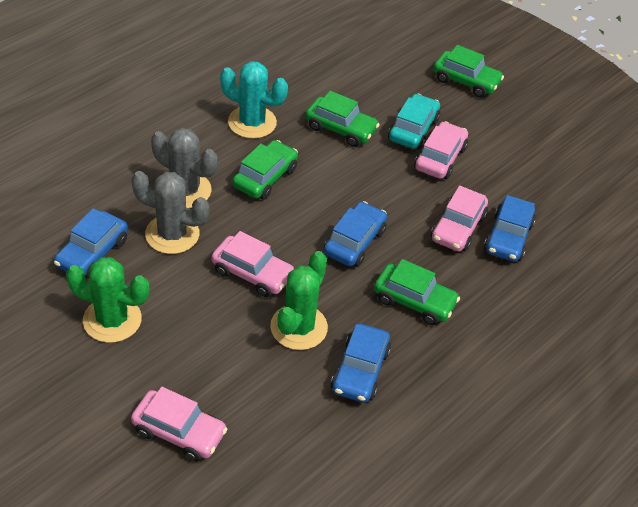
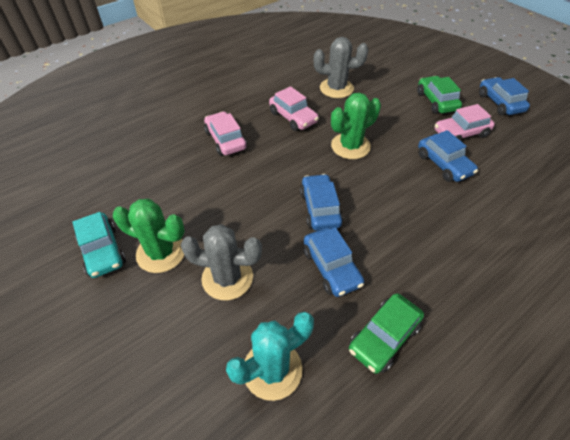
green car: [232,140,298,200] [305,91,380,147] [374,259,460,325] [433,45,504,98] = 4 -> [349,293,424,374] [417,76,462,114] = 2
pink car: [131,387,227,462] [211,231,294,297] [414,121,468,179] [431,186,488,252] = 4 -> [204,111,247,156] [269,86,319,131] [434,104,495,141] = 3

